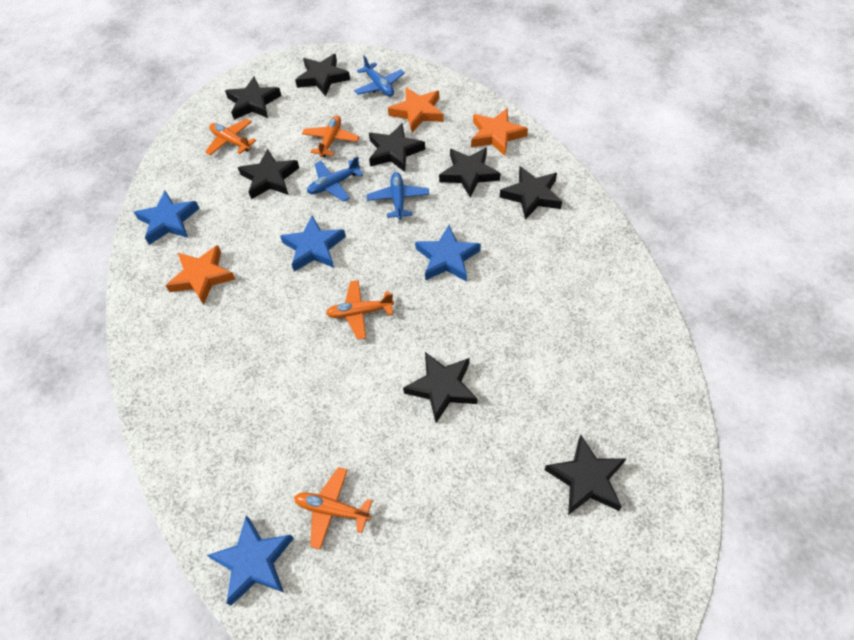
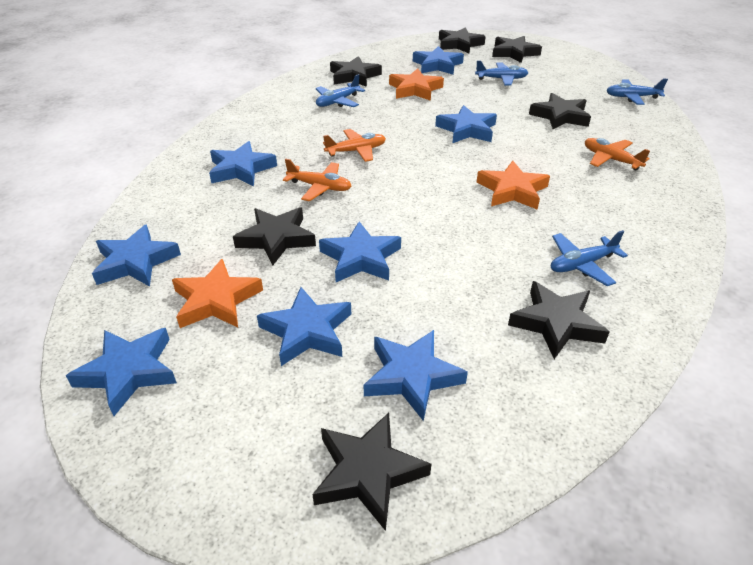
black star: [225,77,281,120] [238,149,299,199] [295,54,350,97] [369,123,425,172] [403,352,478,423] [439,148,500,198] [500,166,562,220] [545,435,626,515] = 8 -> [233,207,316,265] [312,413,431,531] [330,56,382,87] [439,27,486,53] [492,36,542,63] [508,281,609,359] [529,93,591,129] = 7
blue plane: [307,156,364,202] [354,55,405,97] [367,172,429,220] = 3 -> [316,74,365,107] [475,60,528,85] [551,230,628,286] [606,79,668,105] = 4
blue star: [134,191,200,245] [207,515,294,606] [280,215,346,272] [415,225,481,282] = 4 -> [66,328,177,416] [92,224,181,287] [209,141,277,186] [257,287,351,366] [319,222,401,282] [364,330,468,421] [413,46,464,75] [435,105,497,143] = 8
orange plane: [205,119,257,156] [294,467,372,550] [302,115,359,157] [326,280,394,340] = 4 -> [283,158,351,201] [323,129,386,162] [585,138,650,170] = 3

